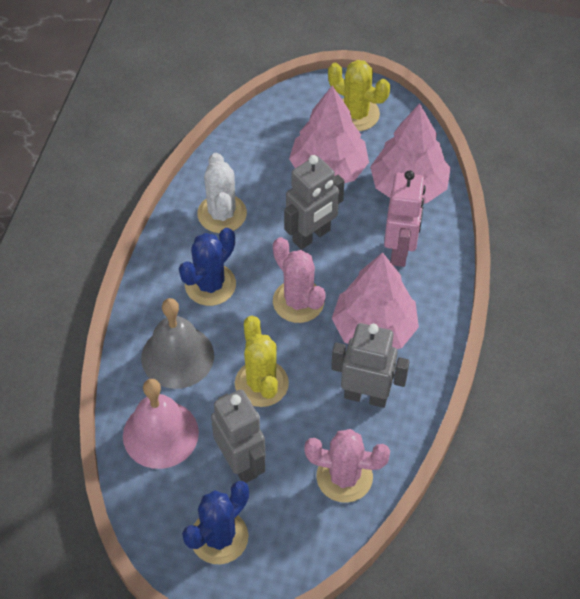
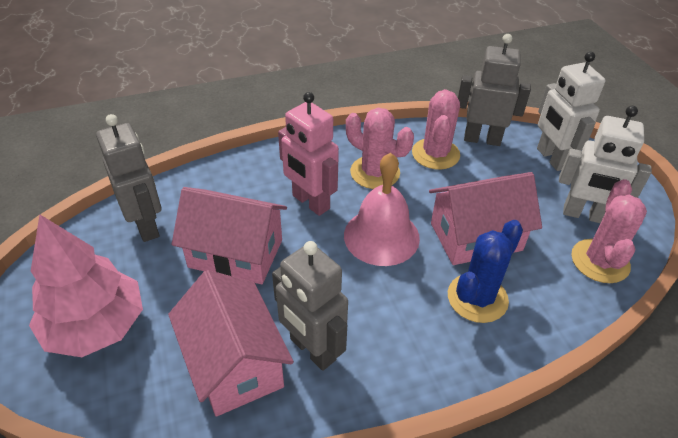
blue cactus: [179,228,236,306] [182,481,249,564] = 2 -> [448,220,523,323] = 1
grey bell: [141,298,214,389] = 1 -> none = 0
pink cactus: [273,237,326,323] [304,429,390,503] = 2 -> [346,108,414,189] [412,89,460,170] [571,179,647,283] = 3
pink house: none = 0 -> [168,270,294,417] [172,187,287,284] [429,172,542,265] = 3
pink tree: [289,85,369,183] [332,252,419,349] [370,103,451,204] = 3 -> [29,215,143,357] = 1
white cactus: [197,153,247,233] = 1 -> none = 0
white robot: none = 0 -> [537,52,605,171] [559,106,652,223] = 2
yellow cactus: [235,316,289,407] [328,60,390,131] = 2 -> none = 0

